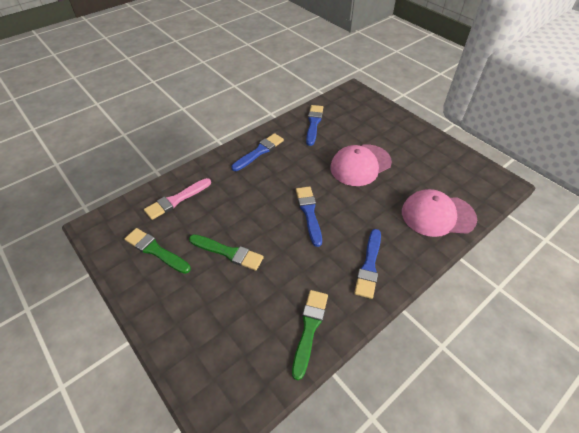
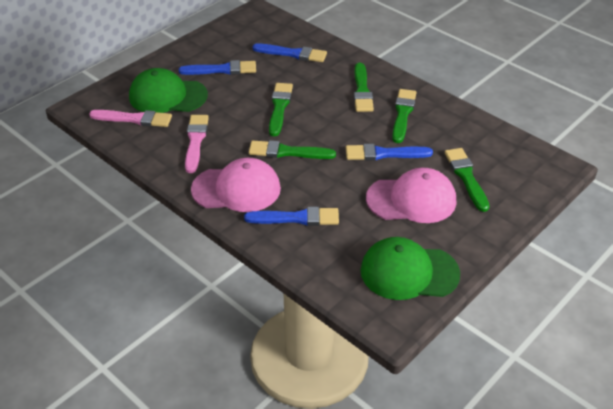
green brush: [124,228,191,274] [189,234,264,271] [292,290,328,380] = 3 -> [249,140,336,159] [269,83,293,136] [354,63,374,112] [392,89,416,143] [445,148,489,212] = 5
green cap: none = 0 -> [129,68,208,113] [360,237,460,300] = 2
pink brush: [144,178,211,220] = 1 -> [89,110,172,127] [185,115,209,173] = 2

